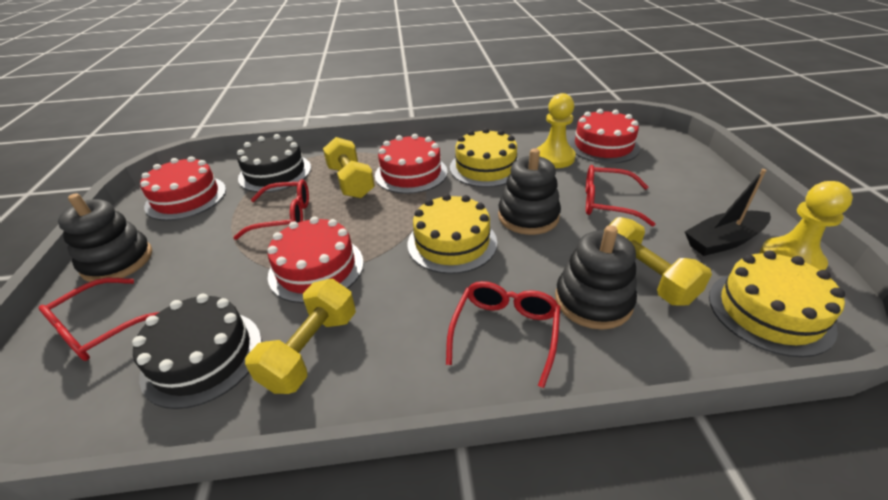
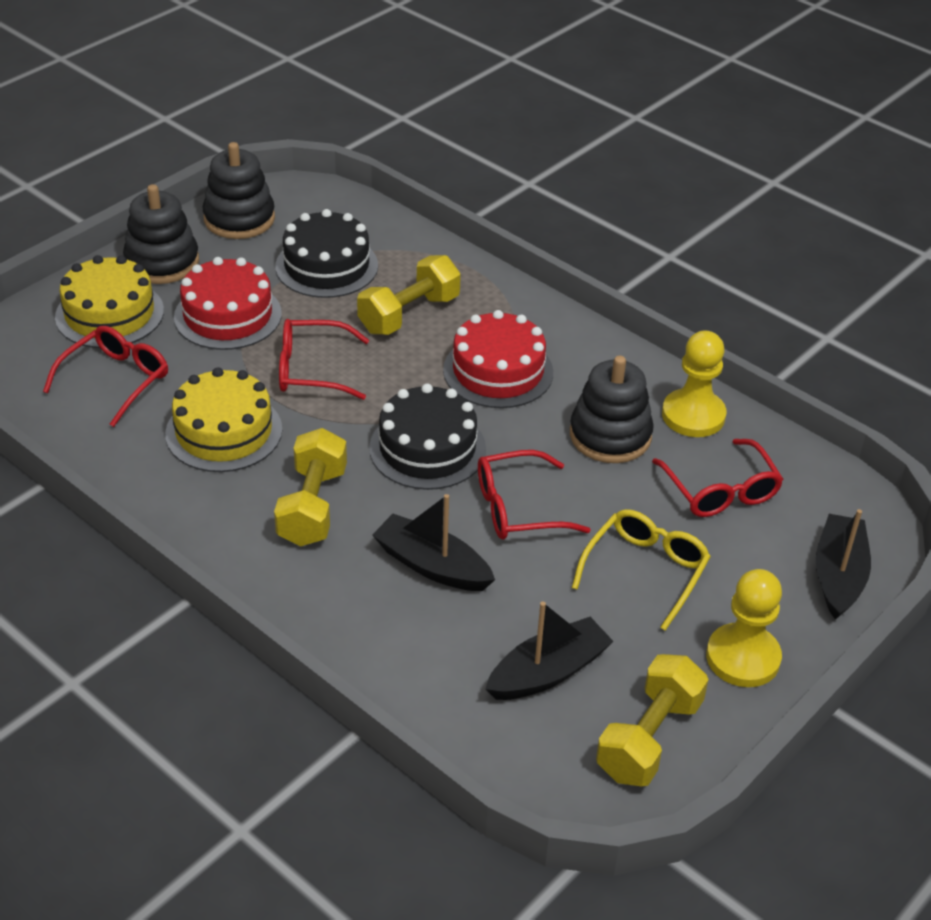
black boat: [685,169,771,256] = 1 -> [372,494,495,591] [485,601,614,700] [816,509,871,620] = 3
red cake: [140,156,226,221] [267,216,364,303] [375,134,447,194] [568,109,640,164] = 4 -> [174,257,282,350] [443,310,553,408] = 2
yellow cake: [407,194,497,274] [450,128,518,187] [709,251,845,357] = 3 -> [55,255,164,348] [165,367,282,472] = 2
yellow glasses: none = 0 -> [572,509,711,631] = 1

